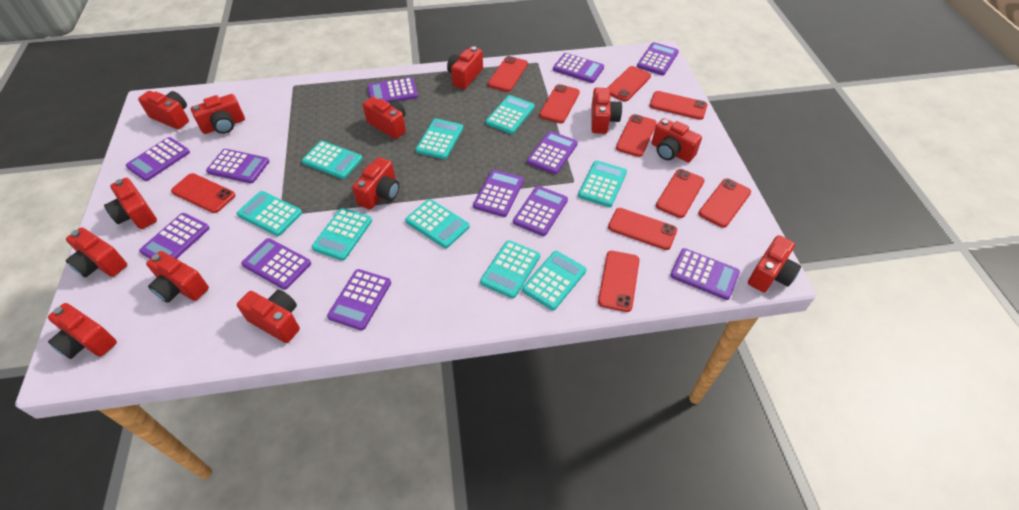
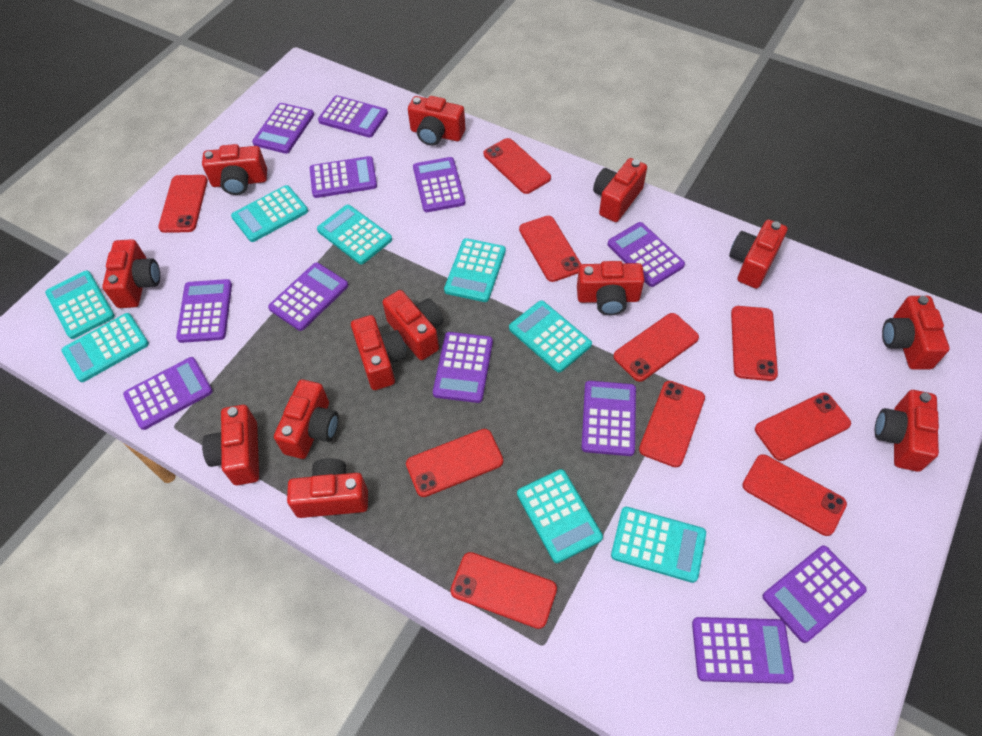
turquoise calculator: [237,191,302,236] [302,141,363,179] [311,208,372,261] [405,199,470,248] [416,119,463,159] [480,240,540,298] [486,95,535,134] [522,251,586,310] [578,160,627,207] = 9 -> [45,271,115,339] [61,313,149,382] [231,185,308,242] [317,205,392,264] [444,238,506,302] [509,300,592,373] [517,469,603,563] [611,507,706,583] = 8

